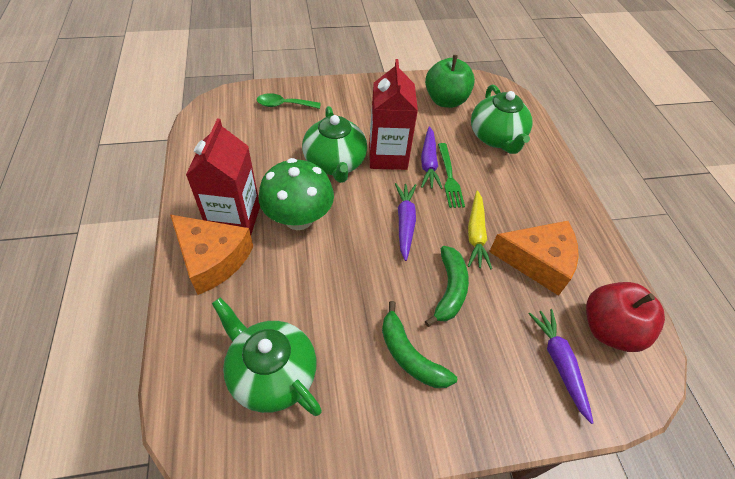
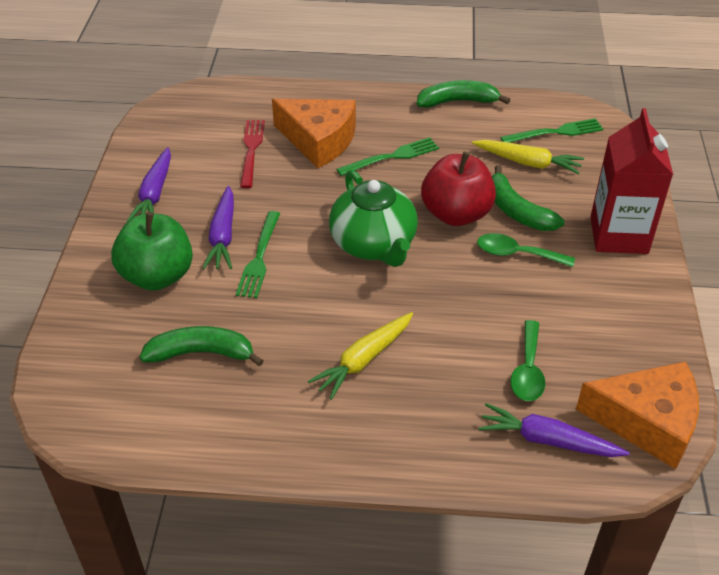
green banana: [382,301,457,388] [425,246,469,327] = 2 -> [140,326,264,367] [417,80,510,108] [492,165,565,231] = 3
green fork: [438,143,465,208] = 1 -> [236,211,280,298] [336,137,439,176] [500,118,603,143] = 3
green mushroom: [259,158,334,230] = 1 -> none = 0
green spoon: [257,93,321,109] = 1 -> [477,233,575,267] [510,320,545,401] = 2
green teapot: [212,298,322,416] [302,106,367,183] [471,85,532,154] = 3 -> [329,170,418,267] = 1
red carton: [186,118,260,235] [369,59,418,170] = 2 -> [590,108,673,254] = 1
red fork: none = 0 -> [240,120,265,188] = 1
yellow carrot: [468,191,492,269] = 1 -> [308,312,413,400] [472,140,584,174] = 2

